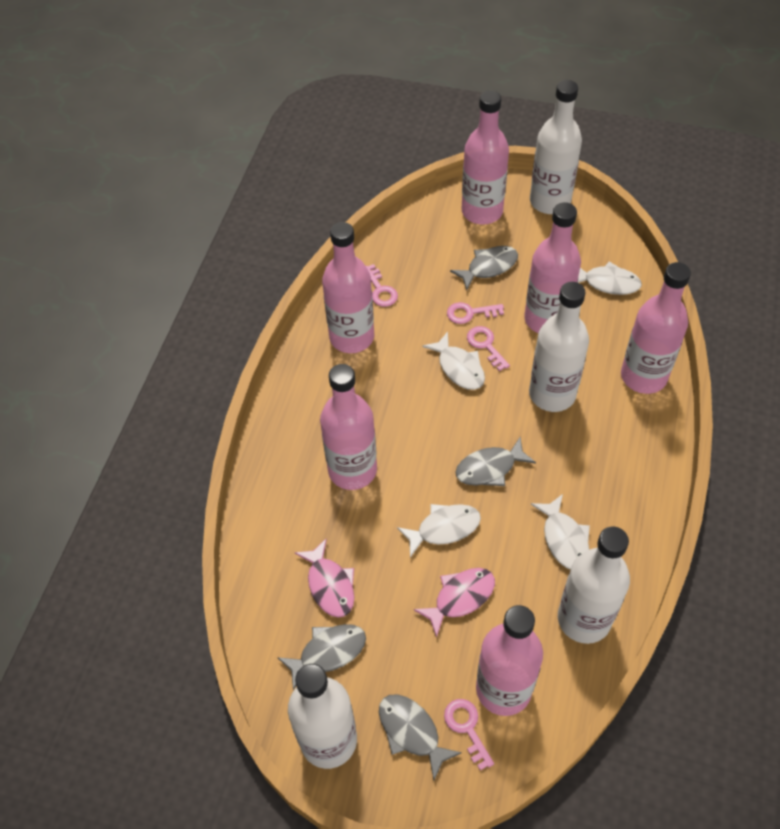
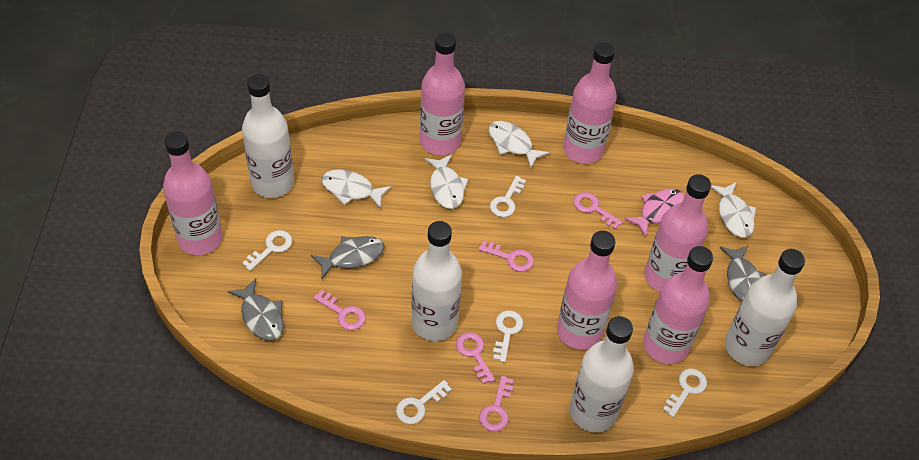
grey fish: [277,624,366,691] [379,694,462,780] [450,246,518,291] [455,437,536,486] = 4 -> [228,278,284,341] [311,236,384,279] [719,245,767,302] = 3
pink fish: [294,538,354,618] [414,568,495,638] = 2 -> [624,188,685,238] = 1
pink key: [366,264,398,307] [444,699,494,771] [447,302,504,324] [467,326,510,371] = 4 -> [314,290,366,330] [456,332,495,384] [478,241,534,272] [479,376,513,432] [573,192,623,229] = 5
white key: none = 0 -> [242,230,292,271] [396,380,452,424] [490,176,526,217] [493,311,523,363] [663,369,707,417] = 5

